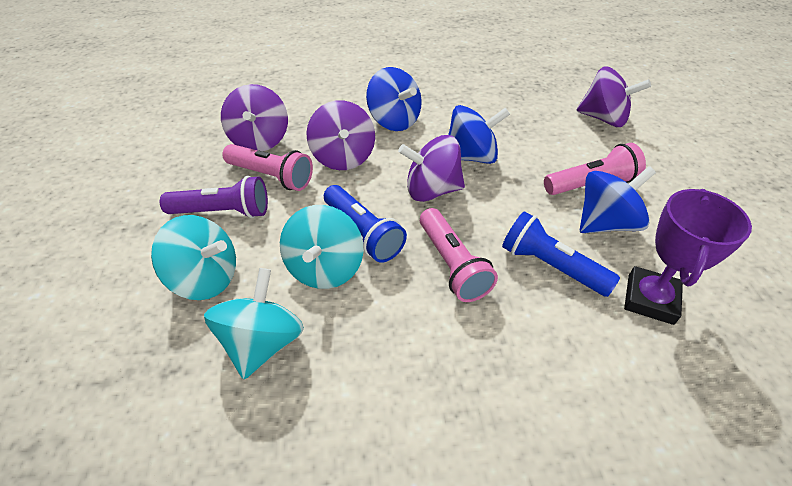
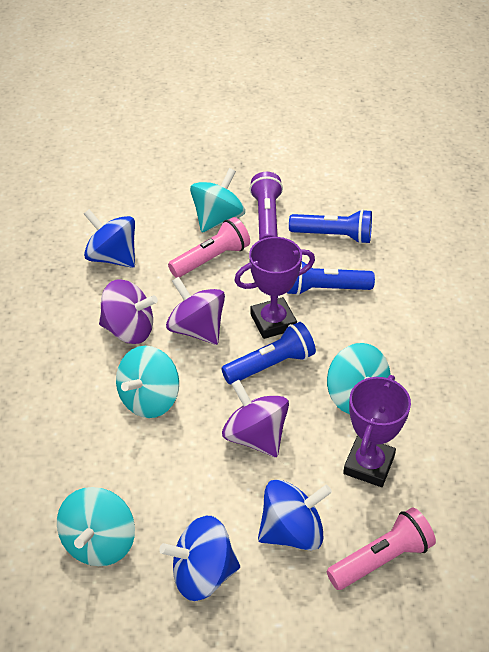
blue flashlight: [324,185,407,263] [502,211,620,297] = 2 -> [221,322,316,384] [287,261,375,296] [289,209,372,244] = 3
pink flashlight: [222,144,313,191] [420,208,498,302] [544,143,646,195] = 3 -> [168,217,250,278] [327,507,436,590] = 2
purple spinning top: [221,84,288,151] [306,100,375,170] [398,135,465,202] [576,66,651,127] = 4 -> [99,279,158,344] [166,277,225,345] [222,380,289,457] = 3
purple trophy: [624,189,752,325] = 1 -> [234,237,315,339] [343,375,411,487] = 2
turquoise spinning top: [151,215,236,300] [204,268,304,379] [280,205,364,289] = 3 -> [57,487,135,566] [116,346,179,418] [190,168,245,233] [327,343,391,414] = 4

